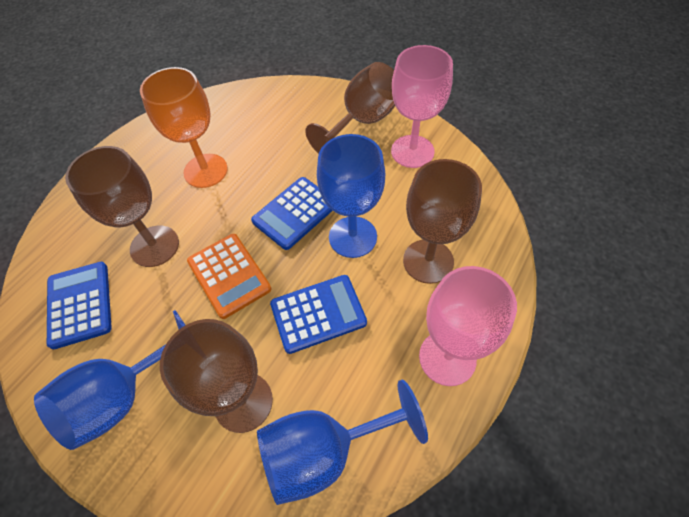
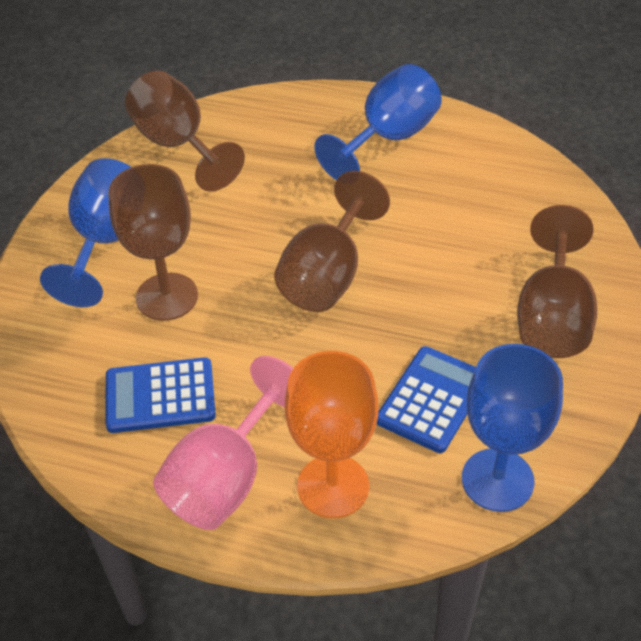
blue calculator: [47,262,112,350] [251,177,333,250] [270,275,367,354] = 3 -> [106,357,216,433] [377,346,476,453] = 2
orange calculator: [187,234,271,319] = 1 -> none = 0
pink goblet: [391,45,453,168] [419,266,517,386] = 2 -> [153,356,293,530] = 1

